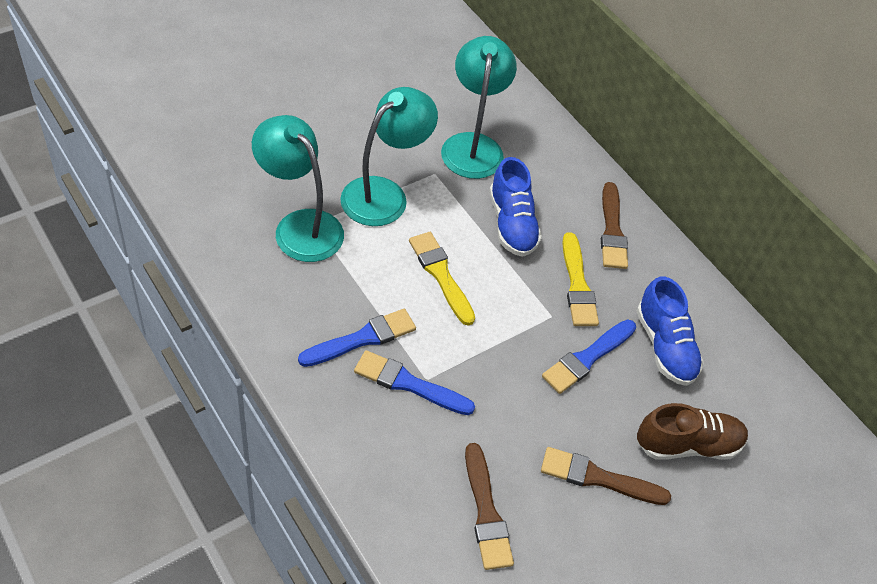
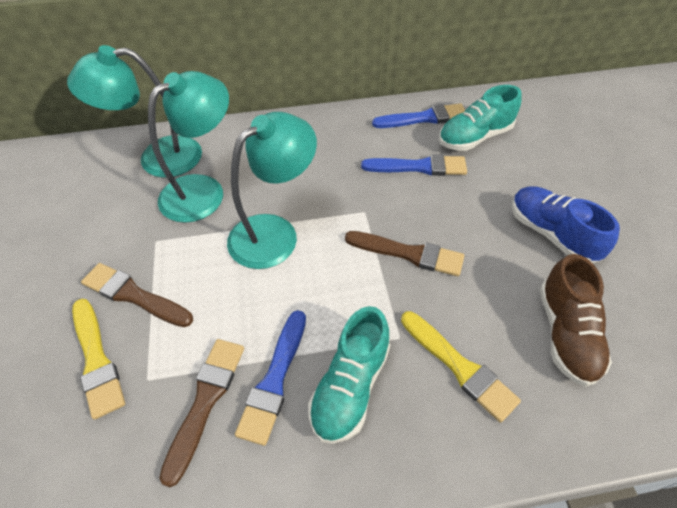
blue shoe: [489,157,542,257] [637,276,704,386] = 2 -> [512,186,620,263] = 1
turquoise shoe: none = 0 -> [308,306,390,444] [439,85,521,151] = 2

